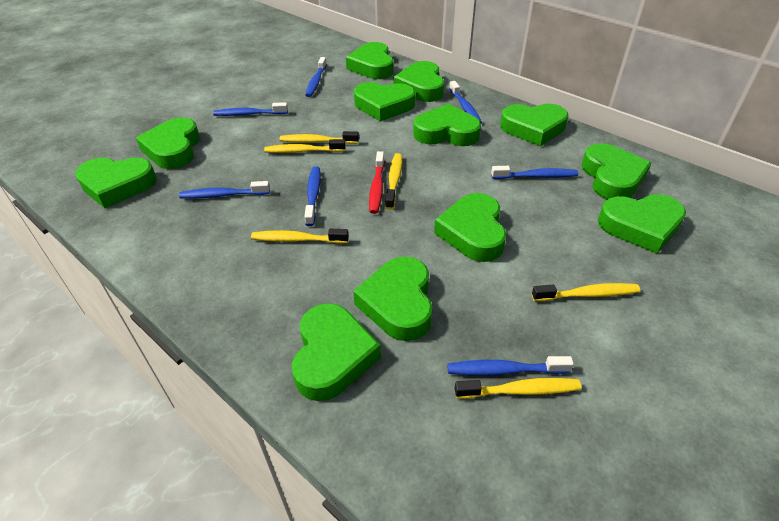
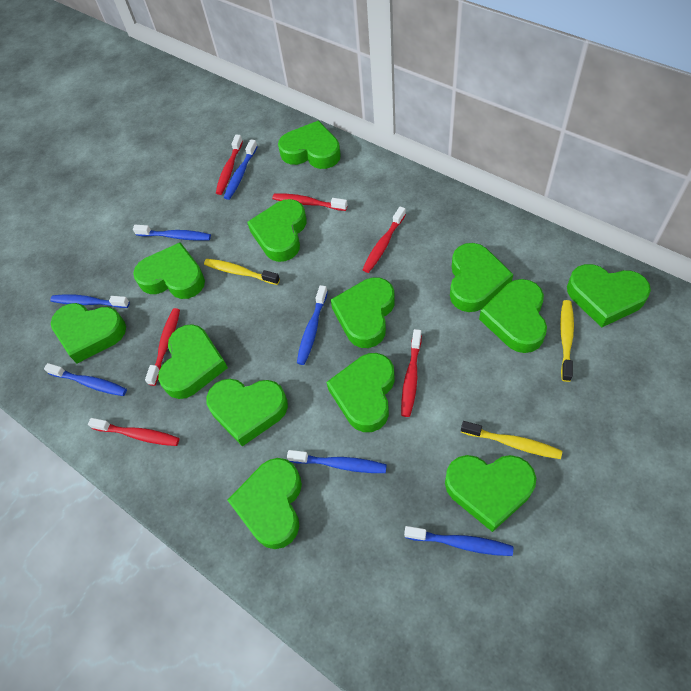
green heart: [75,157,157,208] [136,117,200,169] [292,303,381,401] [346,42,394,79] [353,256,433,341] [354,82,415,122] [394,61,444,102] [413,104,481,146] [434,193,506,262] [500,104,568,146] [581,143,652,199] [598,194,686,254] = 12 -> [51,303,126,363] [133,242,205,299] [158,324,228,399] [206,379,288,446] [228,458,302,549] [247,199,307,262] [278,121,341,169] [326,353,395,432] [331,277,395,348] [445,455,536,532] [450,243,513,312] [479,279,547,353] [567,264,651,327] = 13
red toothbrush: [369,151,385,214] = 1 -> [88,418,179,446] [145,308,180,386] [216,135,243,195] [272,193,347,211] [362,206,406,273] [401,329,422,417] = 6
yellow toothbrush: [251,229,349,244] [264,139,346,153] [280,131,359,144] [385,153,402,210] [454,378,582,399] [532,283,640,301] = 6 -> [204,259,280,285] [461,421,562,459] [560,300,574,382] = 3

